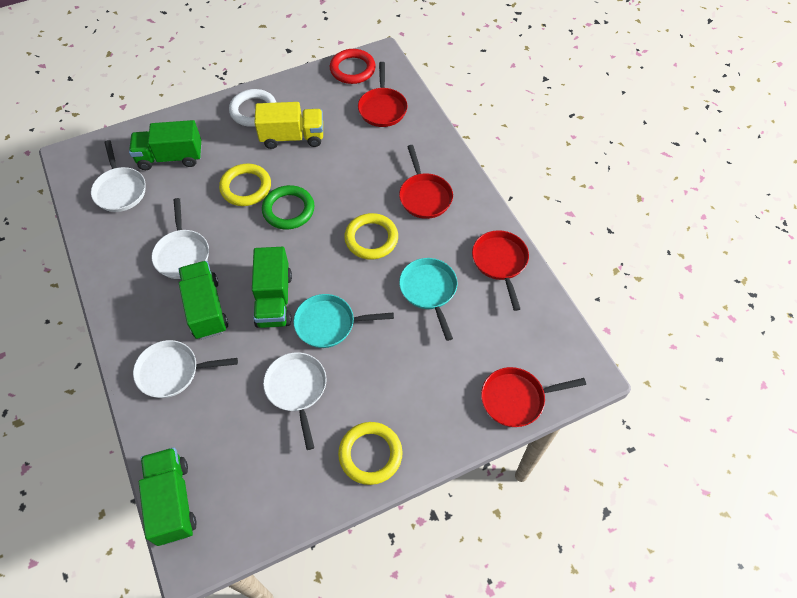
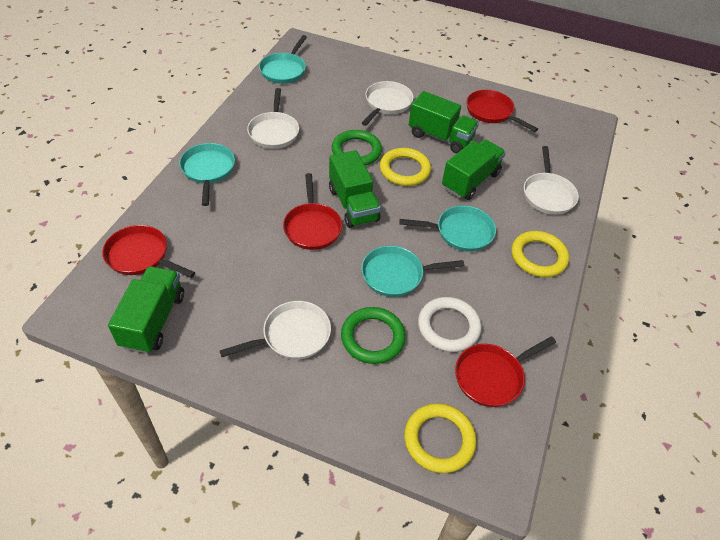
green ring: [262,185,315,230] = 1 -> [332,130,382,166] [341,307,406,364] = 2
red ring: [330,49,376,84] = 1 -> none = 0
turquoise pan: [293,294,394,348] [399,258,458,341] = 2 -> [179,143,235,206] [259,35,307,84] [361,246,464,297] [399,206,496,252] = 4
yellow truck: [254,102,323,149] = 1 -> none = 0

